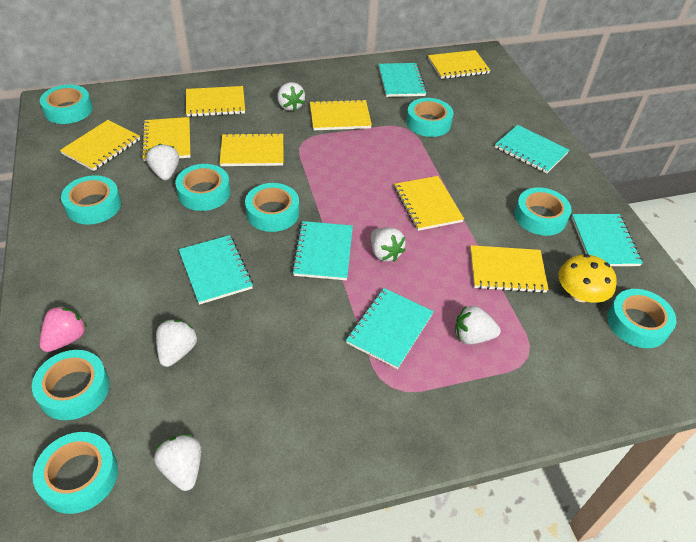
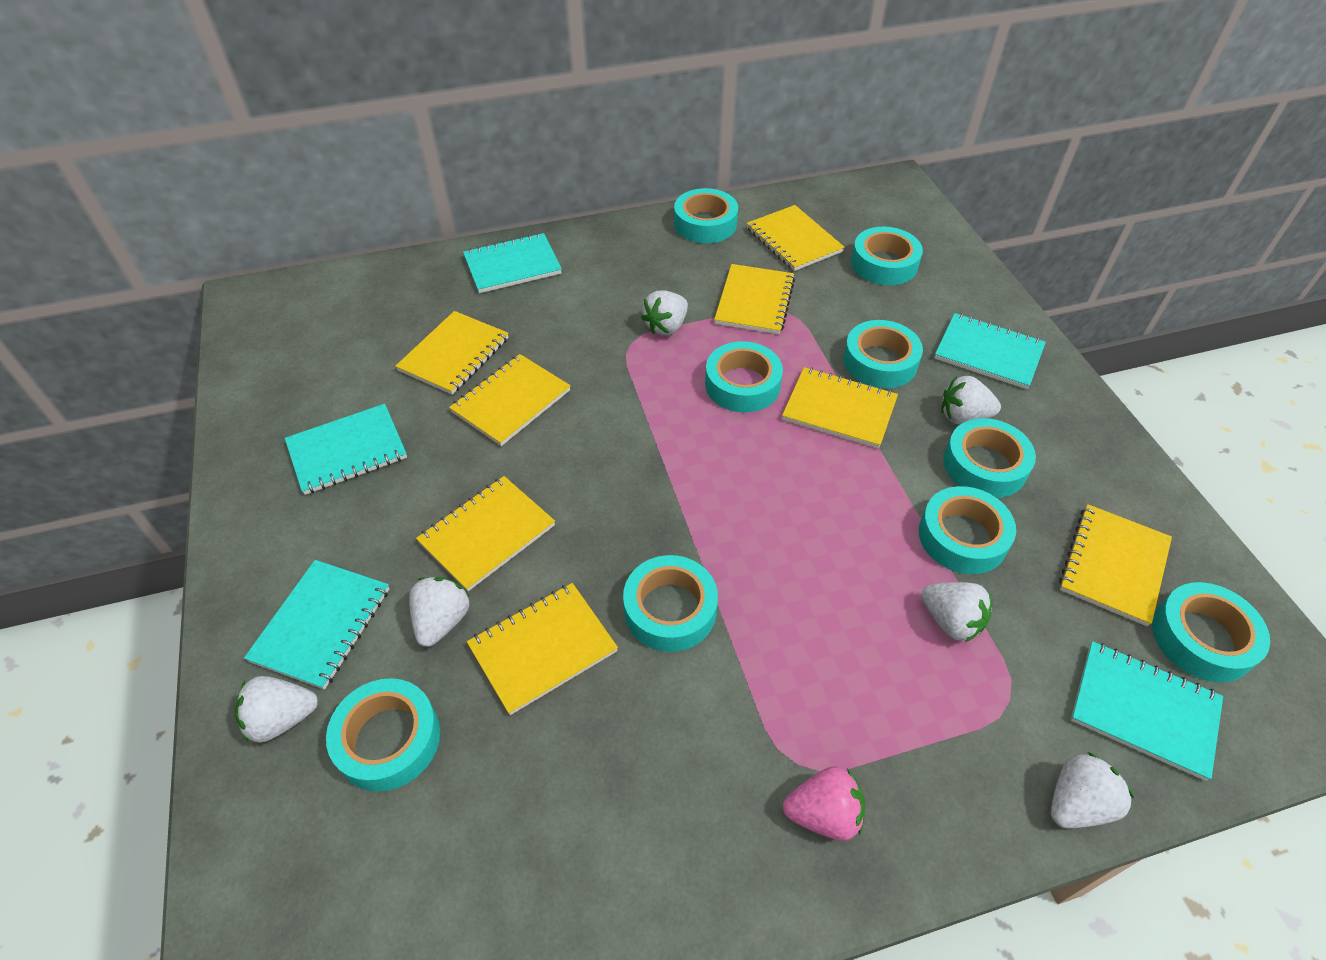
turquoise notebook: [179,235,253,305] [292,221,353,280] [346,288,434,369] [378,63,427,97] [495,125,569,174] [571,214,643,266] = 6 -> [244,560,389,690] [285,404,407,495] [463,233,562,293] [934,313,1046,389] [1071,641,1223,781] = 5
yellow mushroom: [559,254,617,303] = 1 -> none = 0

